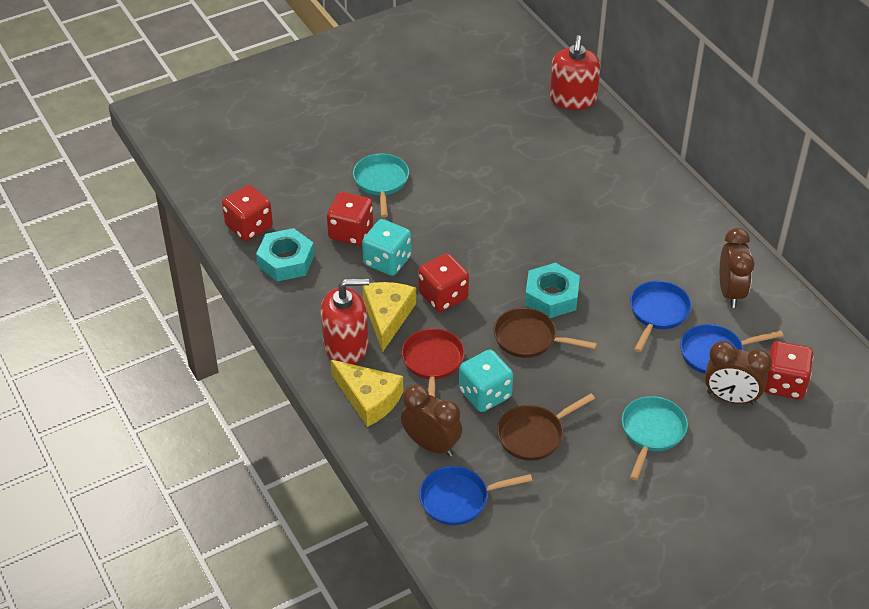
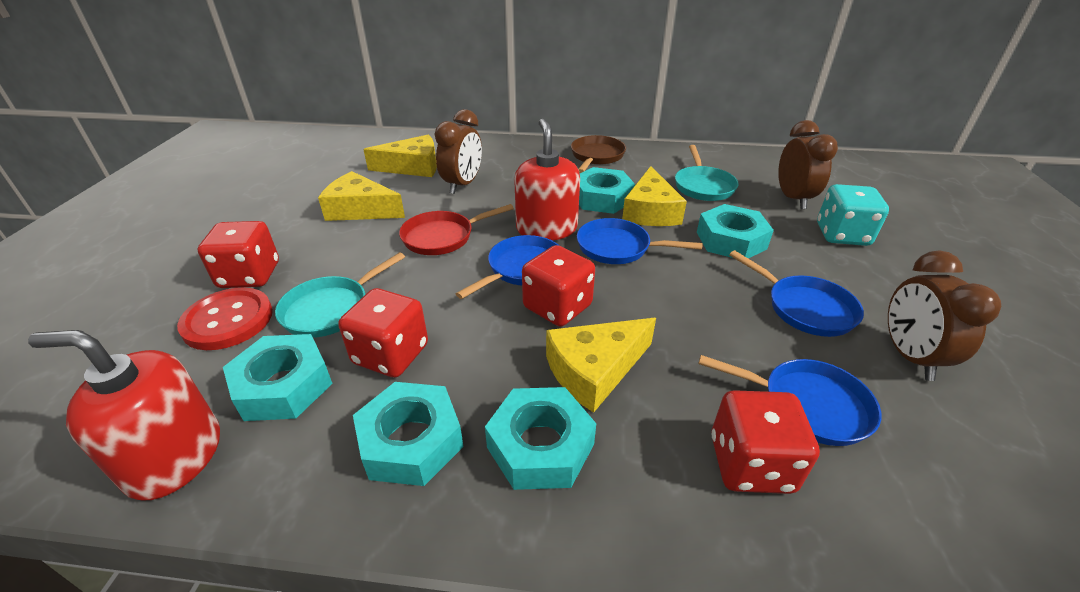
blue pan: [419,466,532,525] [630,281,692,352] [680,324,783,374] = 3 -> [456,235,560,299] [577,218,703,264] [699,355,881,446] [729,250,864,337] = 4
brown pan: [494,308,597,358] [497,393,595,461] = 2 -> [571,135,626,173] = 1
red button: none = 0 -> [177,287,273,350] = 1
turquoise dice: [362,219,411,276] [459,350,513,412] = 2 -> [817,184,889,246] = 1
turquoise nut: [256,228,314,281] [525,263,580,318] = 2 -> [223,334,333,421] [353,382,464,486] [485,387,596,490] [579,167,635,214] [697,204,774,258] = 5
yellow cheese: [331,360,403,427] [362,282,416,352] = 2 -> [318,171,405,221] [363,135,437,177] [546,318,656,413] [622,166,687,226] = 4

